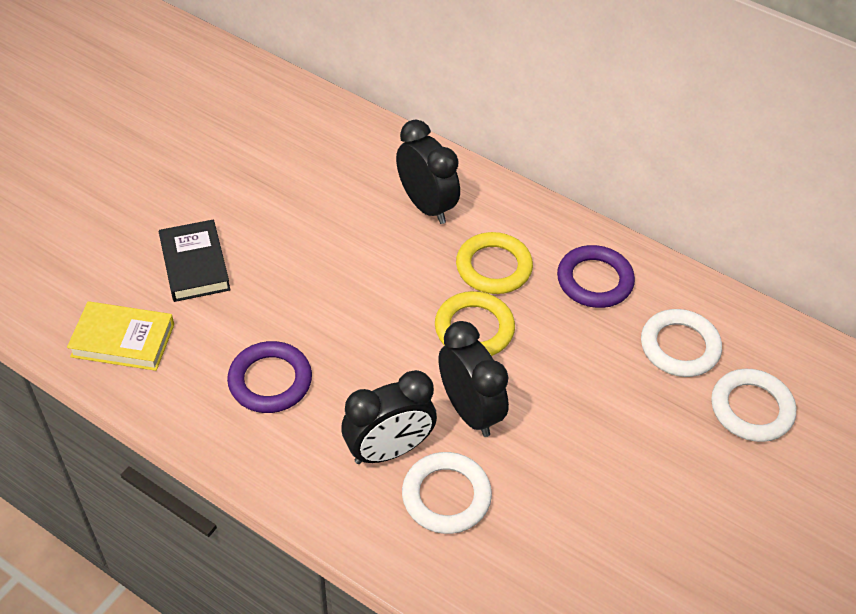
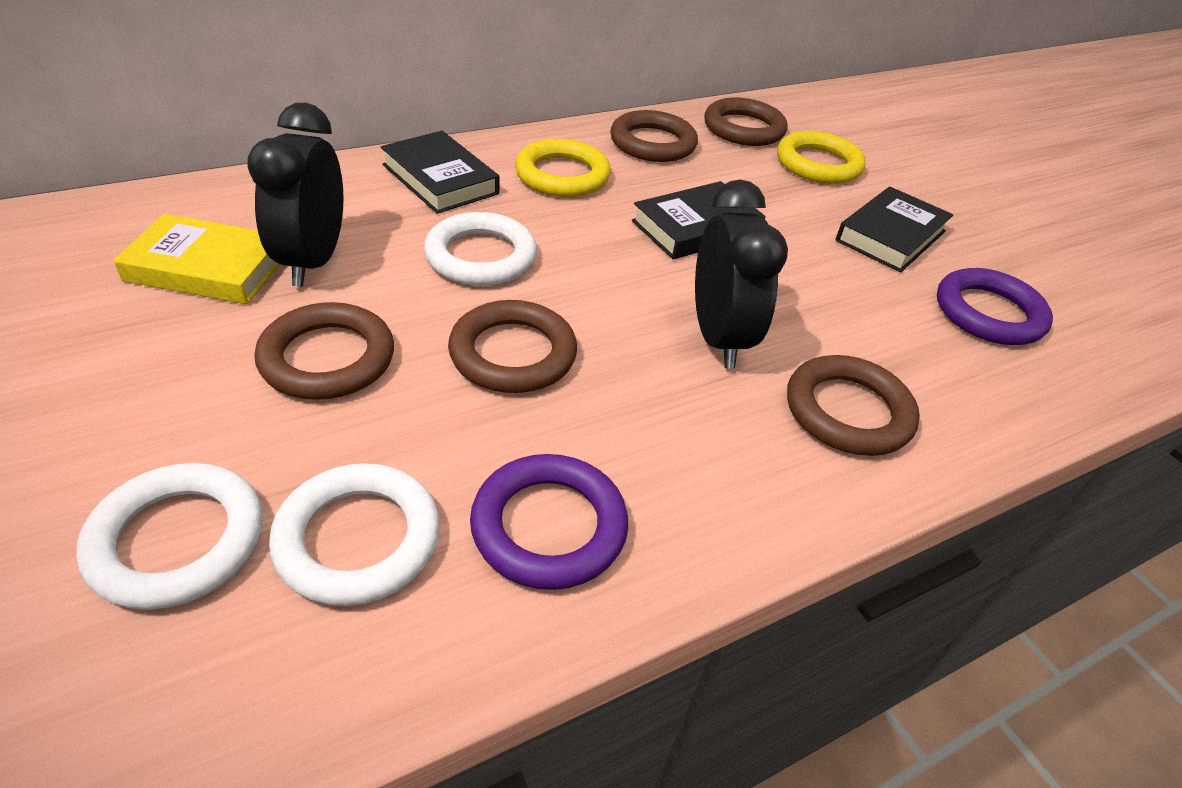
black book: [159,219,231,302] = 1 -> [381,131,500,214] [632,181,766,260] [835,187,953,272] = 3
black clock: [341,370,437,464] [396,120,460,224] [438,321,509,437] = 3 -> [247,103,344,287] [695,180,788,369] = 2
brown ring: none = 0 -> [255,302,394,400] [448,300,577,393] [610,110,698,162] [704,98,787,146] [787,355,920,456] = 5

